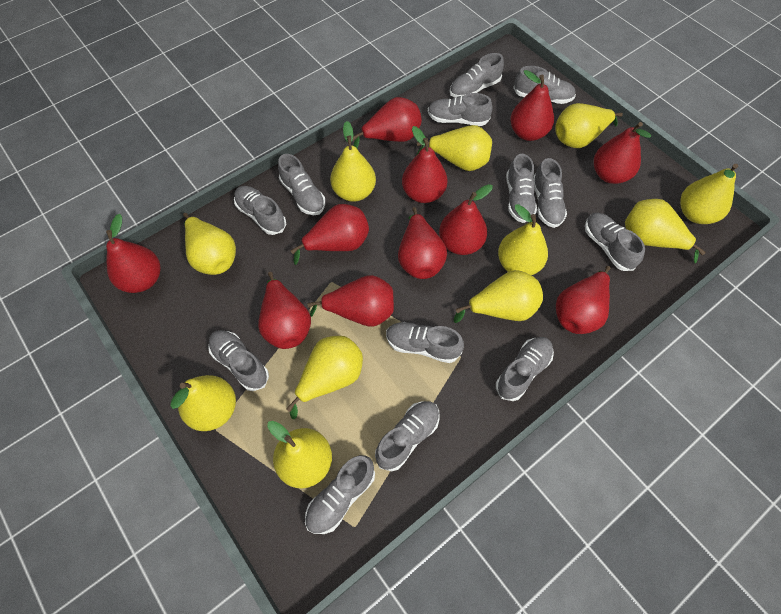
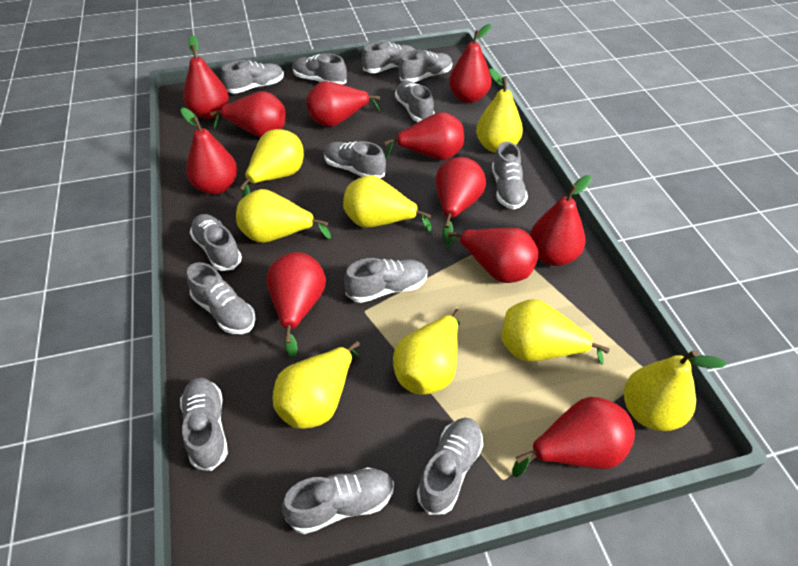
yellow pear: [170,375,236,431] [183,213,236,275] [267,421,332,488] [286,336,363,419] [330,121,376,202] [416,125,492,171] [454,270,543,323] [498,204,548,275] [555,103,623,148] [625,199,706,263] [680,164,738,224] = 11 -> [236,189,331,243] [239,129,304,198] [273,341,360,429] [343,175,432,232] [393,309,460,395] [476,68,523,153] [501,299,610,365] [624,350,727,431] = 8

